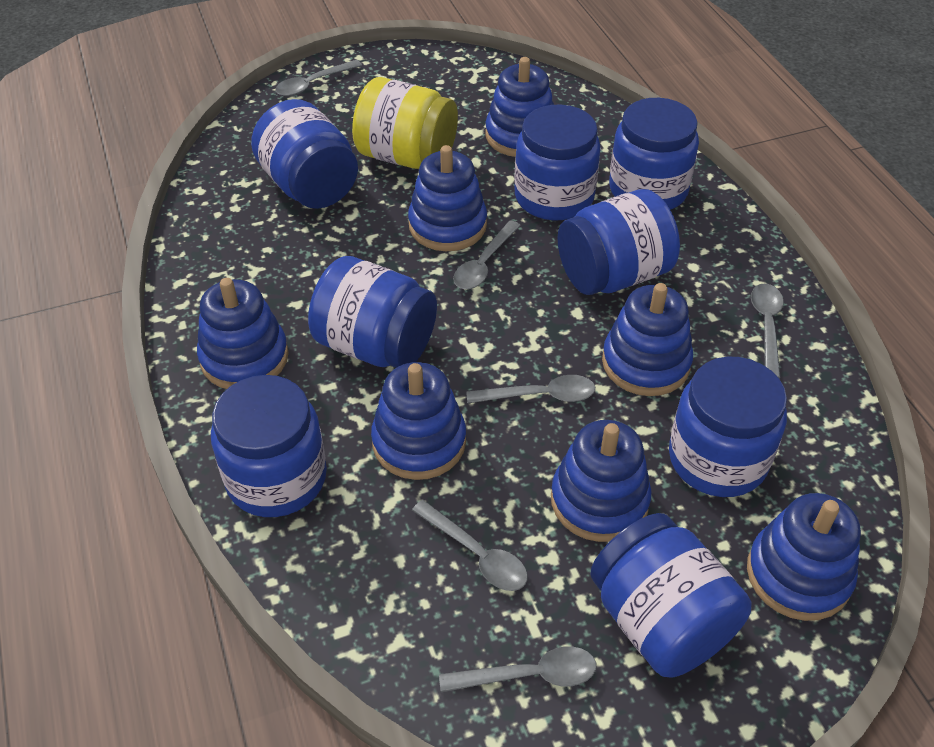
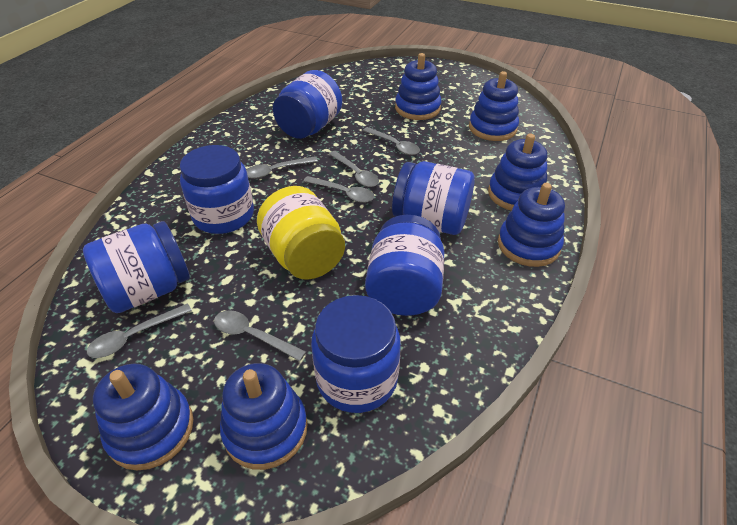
blue jar: [211,375,327,517] [251,99,358,209] [308,256,437,368] [514,105,601,220] [557,189,680,295] [590,513,752,678] [609,98,699,210] [669,357,787,497] = 8 -> [83,221,190,313] [180,145,254,234] [273,70,342,139] [311,295,401,413] [365,215,444,316] [392,161,475,235] = 6
blue stacking toy: [197,278,289,389] [371,362,466,480] [408,145,487,251] [486,57,554,157] [551,420,651,542] [602,283,693,396] [747,493,861,621] = 7 -> [93,364,193,471] [220,363,308,470] [395,53,441,120] [469,71,519,141] [488,133,547,211] [498,183,565,267] = 6

